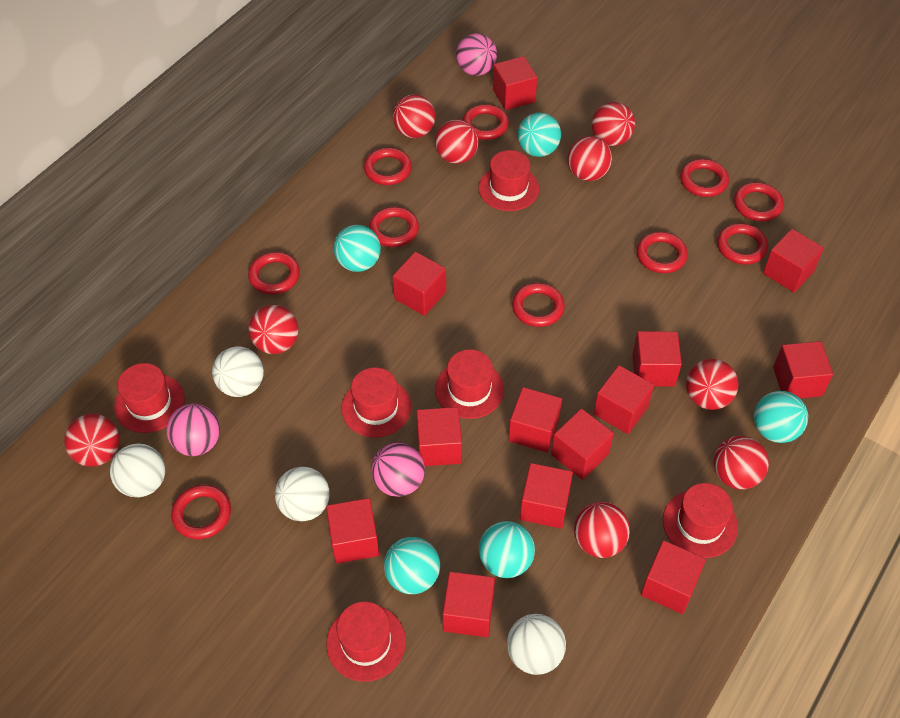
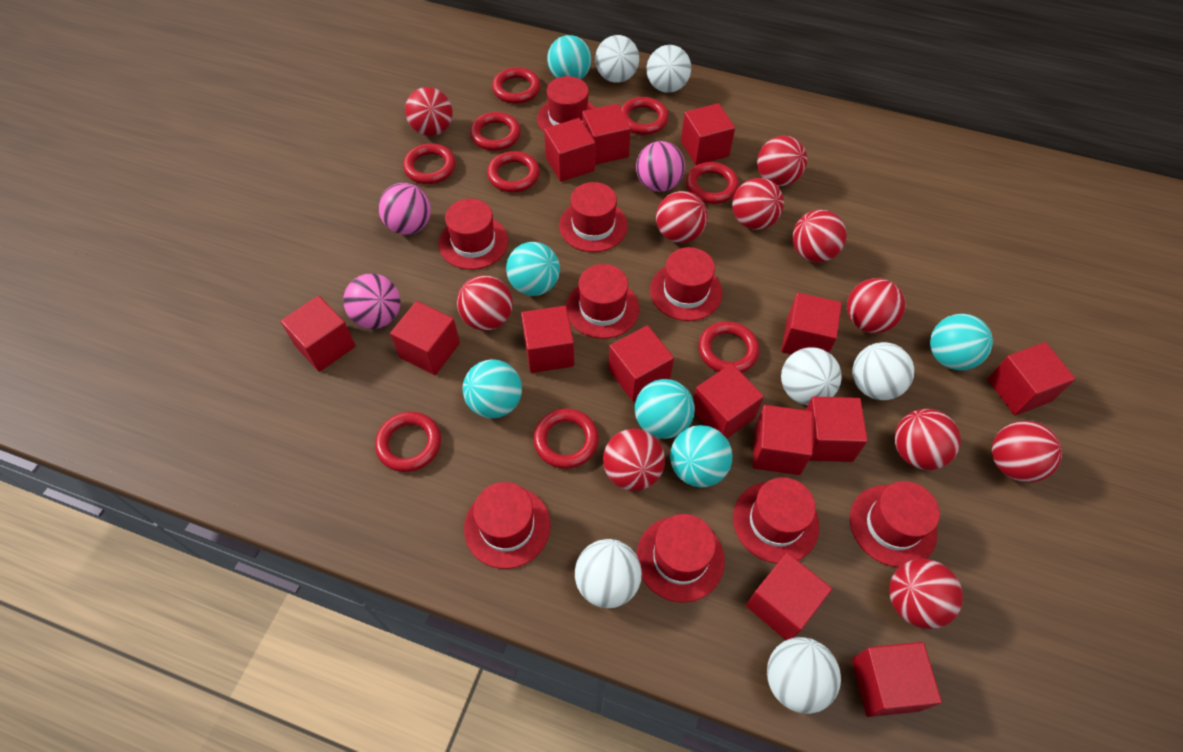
red ball: [64,414,120,467] [248,305,298,354] [393,94,436,138] [435,119,479,164] [567,136,612,181] [574,502,630,558] [592,102,635,146] [686,359,738,410] [714,436,769,489] = 9 -> [405,87,452,136] [457,275,513,331] [603,429,665,491] [656,191,708,243] [732,178,784,230] [757,136,807,186] [792,210,847,262] [847,278,905,333] [889,559,963,629] [894,409,961,470] [992,421,1062,482] = 11
red cube: [326,498,379,564] [393,252,446,316] [416,407,462,466] [442,571,495,637] [493,56,537,110] [509,387,562,453] [520,463,573,529] [551,408,614,480] [593,365,654,434] [632,331,682,387] [641,540,706,614] [763,229,824,293] [773,341,833,398] = 13 -> [281,296,356,372] [390,301,460,375] [521,306,574,373] [544,118,595,182] [582,103,631,165] [608,325,674,402] [681,103,735,165] [693,363,764,439] [746,553,832,640] [752,405,813,475] [781,293,842,355] [806,396,868,462] [852,642,942,717] [988,342,1076,416] = 14
red hat: [114,363,185,433] [326,602,406,682] [341,367,411,438] [435,349,504,419] [478,150,539,211] [663,483,738,558] = 6 -> [439,199,508,270] [464,482,551,569] [537,76,595,132] [559,182,628,252] [566,264,639,339] [636,514,725,603] [650,247,722,321] [733,477,820,564] [850,481,940,568] = 9
red ring: [171,485,231,539] [248,252,300,294] [364,148,412,185] [369,207,419,247] [462,104,509,140] [512,283,565,327] [637,232,688,273] [680,159,729,197] [717,223,768,265] [734,182,784,221] = 10 -> [375,412,441,472] [403,143,456,184] [470,112,521,151] [487,151,540,192] [492,67,541,104] [533,408,599,469] [621,97,669,135] [686,162,739,204] [698,321,760,373] = 9
turquoise ball: [334,225,381,272] [384,537,440,594] [479,521,535,578] [518,112,561,157] [754,391,808,443] = 5 -> [463,359,522,418] [506,242,560,296] [547,35,591,79] [635,379,695,439] [670,425,732,487] [930,314,993,370] = 6
white ball: [110,444,165,497] [212,346,264,397] [275,467,330,521] [507,614,566,675] = 4 -> [575,539,642,608] [595,35,639,83] [646,45,691,93] [767,637,841,714] [781,347,842,405] [853,342,914,400] = 6

